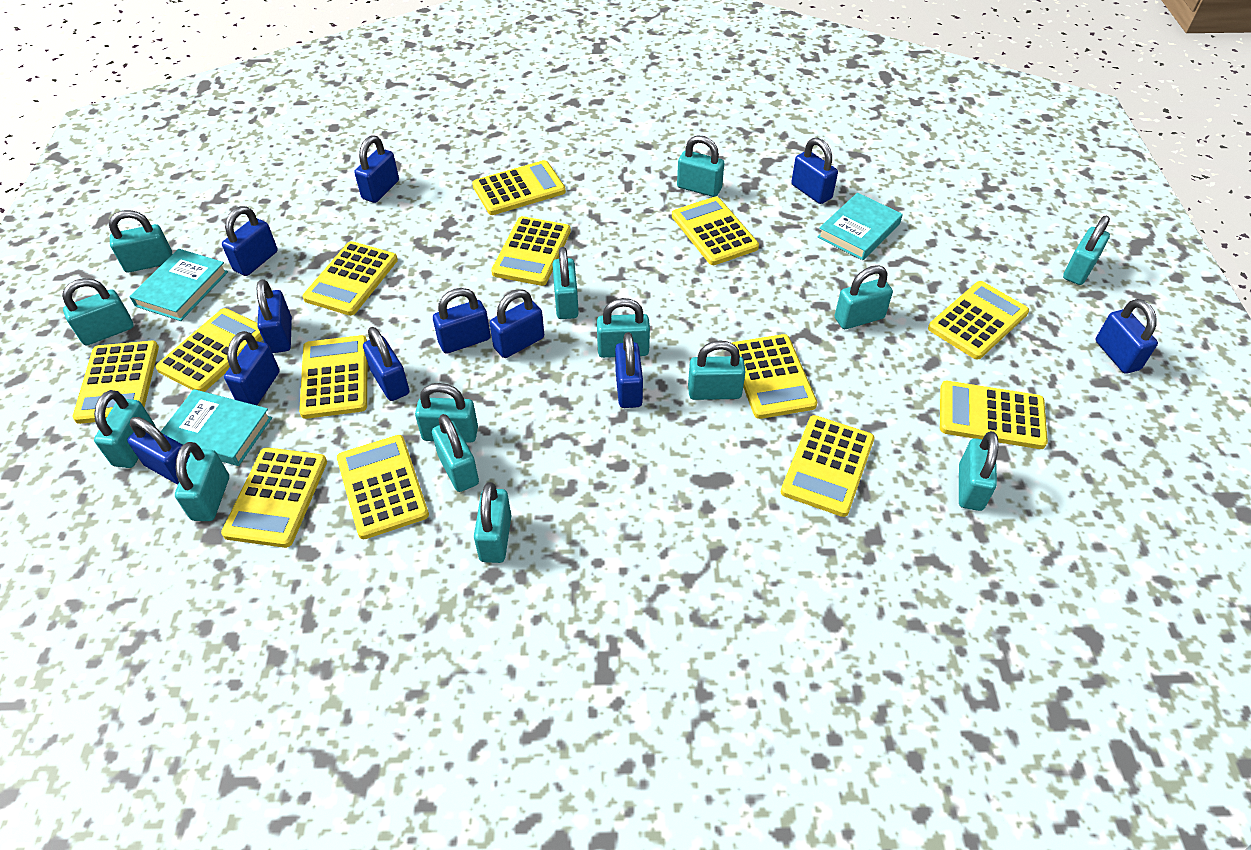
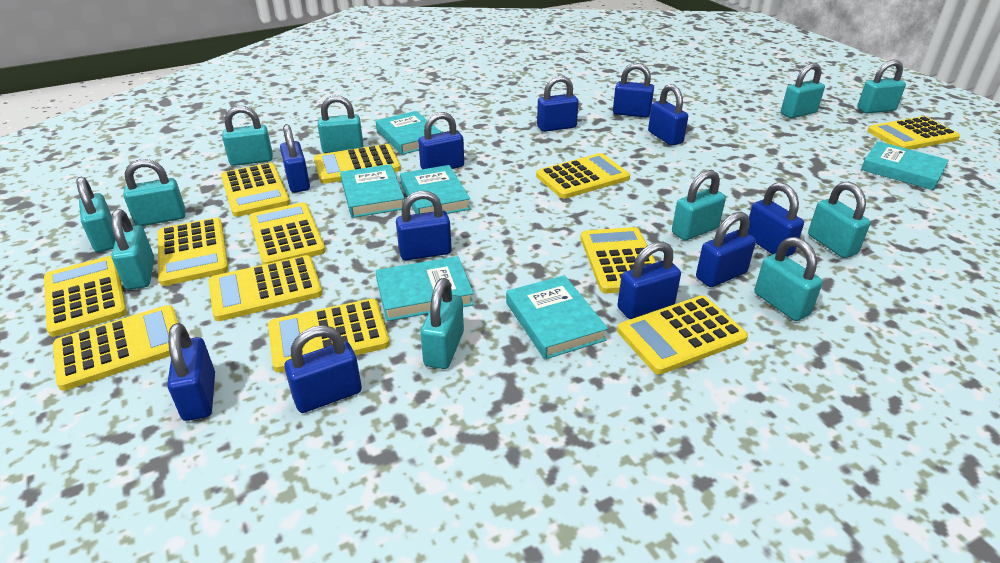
turquoise book: [129,249,228,321] [161,389,272,466] [818,193,903,260] = 3 -> [340,164,405,218] [376,111,442,155] [376,256,474,321] [400,165,471,214] [506,275,608,359] [861,141,949,190] = 6
turquoise padlock: [62,278,134,346] [94,390,155,468] [109,210,172,272] [175,442,229,521] [415,383,478,443] [432,414,479,492] [474,482,511,563] [552,247,579,319] [597,298,650,358] [677,135,724,197] [688,341,746,400] [835,265,893,329] [959,431,999,511] [1063,216,1110,285] = 14 -> [76,177,115,252] [111,209,154,290] [123,159,185,226] [222,106,273,166] [318,95,363,153] [420,278,464,369] [672,170,726,241] [755,237,823,321] [781,63,825,118] [808,181,870,258] [857,59,906,113] = 11
yellow calculator: [72,341,159,424] [155,308,263,392] [221,447,327,548] [299,335,367,419] [302,241,398,316] [337,435,429,539] [472,160,566,215] [491,216,571,286] [672,196,759,265] [732,334,817,419] [781,415,875,517] [928,281,1029,360] [940,381,1048,449] = 13 -> [44,256,127,337] [53,305,178,391] [158,218,229,286] [209,255,322,321] [221,163,290,217] [249,202,326,265] [268,299,390,372] [314,144,401,184] [536,153,630,199] [581,227,656,293] [617,295,748,374] [868,116,960,150] = 12

